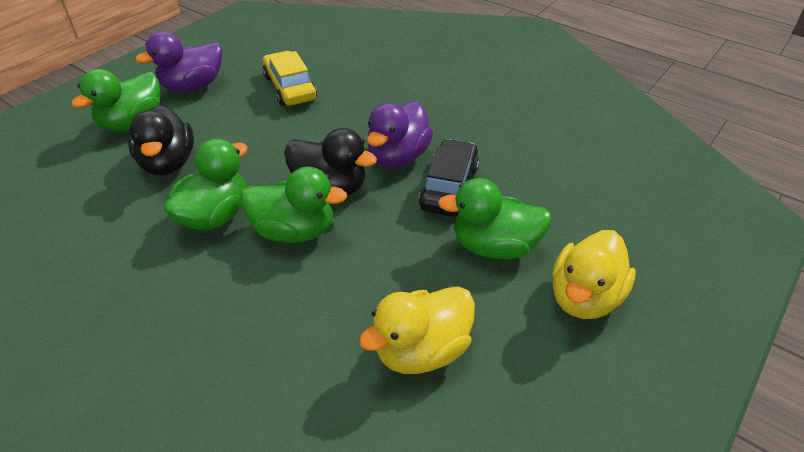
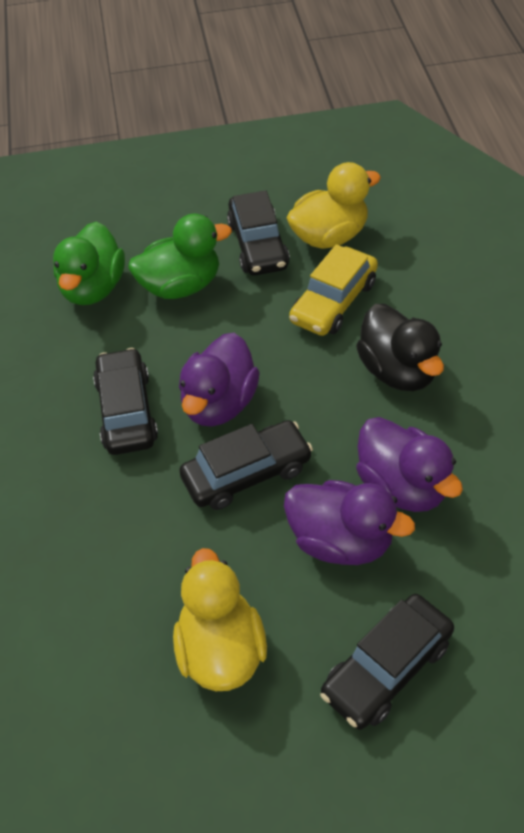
black car: [419,139,479,217] = 1 -> [93,348,158,455] [179,420,313,510] [227,190,290,276] [320,594,454,730] = 4
black duck: [128,105,194,175] [284,128,377,196] = 2 -> [356,304,444,391] = 1
green duck: [71,69,160,131] [163,139,248,230] [241,167,347,243] [438,178,552,259] = 4 -> [53,221,125,305] [128,214,232,299] = 2
purple duck: [135,31,222,92] [367,101,433,168] = 2 -> [179,333,260,426] [284,480,415,565] [356,417,463,512] = 3

